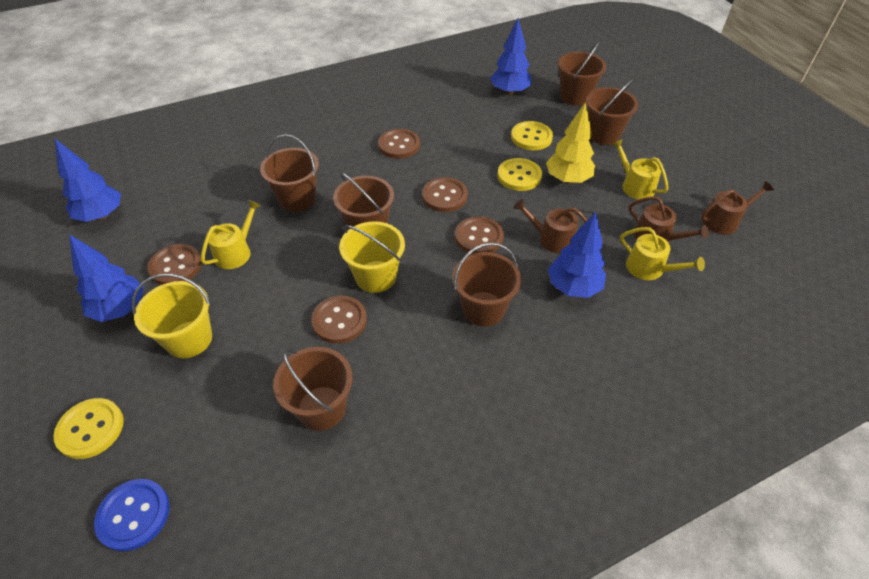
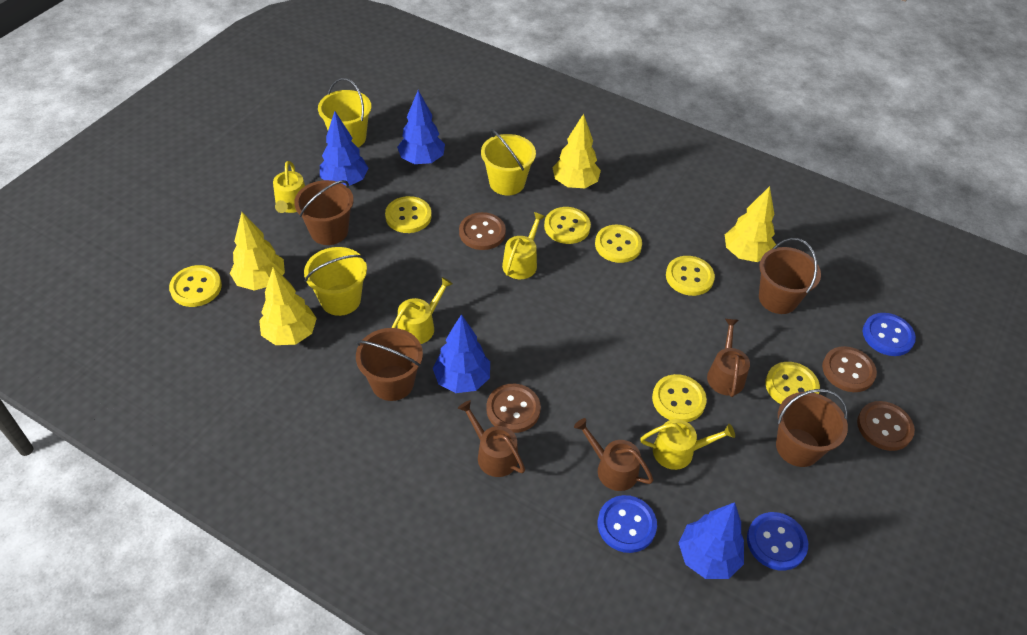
blue button: [94,479,170,551] = 1 -> [598,495,657,553] [747,512,808,571] [863,313,916,356] = 3
brown bucket: [260,134,319,212] [273,347,353,431] [333,172,394,230] [453,242,521,327] [558,41,606,106] [586,79,639,145] = 6 -> [294,180,354,245] [356,328,423,401] [759,238,821,314] [776,389,848,467] = 4
brown button: [147,244,202,285] [311,296,367,344] [378,129,420,159] [422,177,468,212] [455,216,504,254] = 5 -> [459,212,506,250] [486,384,541,433] [822,346,877,392] [857,401,915,451] = 4
yellow bucket: [132,274,212,358] [339,221,405,293] = 2 -> [304,247,367,316] [318,78,371,147] [481,129,536,195] = 3
yellow button: [53,398,124,459] [497,158,542,191] [511,121,553,150] = 3 -> [169,265,222,307] [385,196,432,233] [544,207,591,244] [595,225,642,263] [652,374,707,422] [666,256,715,296] [765,362,820,404] = 7
yellow tree: [546,102,595,184] = 1 -> [230,212,285,291] [259,267,317,345] [552,114,601,188] [725,186,776,262] = 4
yellow watering can: [201,200,261,269] [612,139,668,199] [620,227,705,280] = 3 -> [273,161,305,213] [392,277,453,344] [502,212,546,279] [640,419,735,470] = 4

